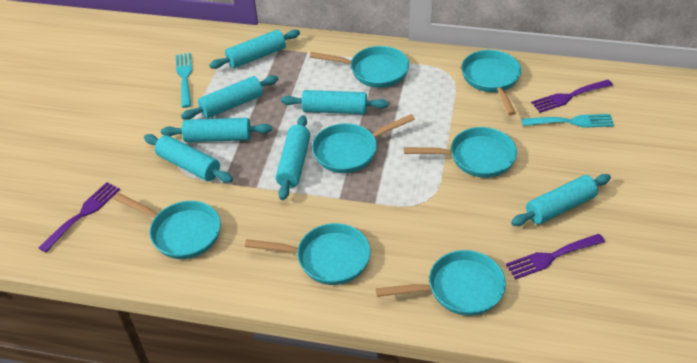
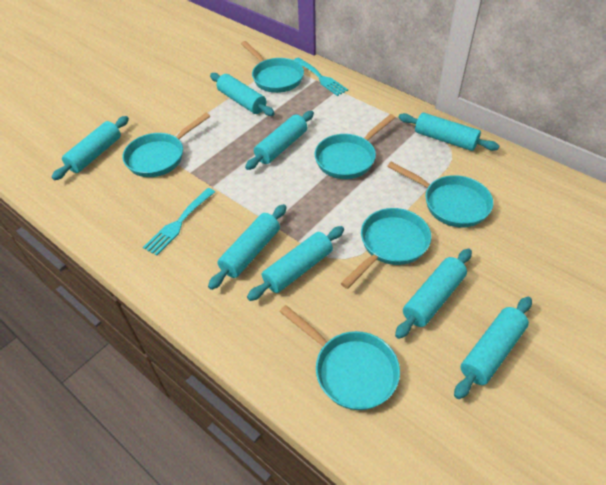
purple fork: [39,182,120,253] [506,234,605,279] [531,80,613,113] = 3 -> none = 0
turquoise pan: [113,193,221,259] [245,223,370,285] [310,46,409,88] [312,114,415,173] [376,250,506,316] [404,127,517,178] [462,50,521,115] = 7 -> [123,113,210,177] [241,41,304,93] [280,305,400,410] [315,114,395,179] [341,208,431,289] [387,162,493,227] = 6
turquoise rolling pin: [144,134,233,183] [161,118,272,142] [181,75,278,120] [209,29,300,69] [276,115,310,200] [281,90,389,114] [511,174,611,226] = 7 -> [52,116,129,180] [208,204,287,290] [210,73,275,116] [245,111,314,170] [247,226,344,301] [395,249,472,339] [398,112,499,151] [454,297,532,399] = 8

